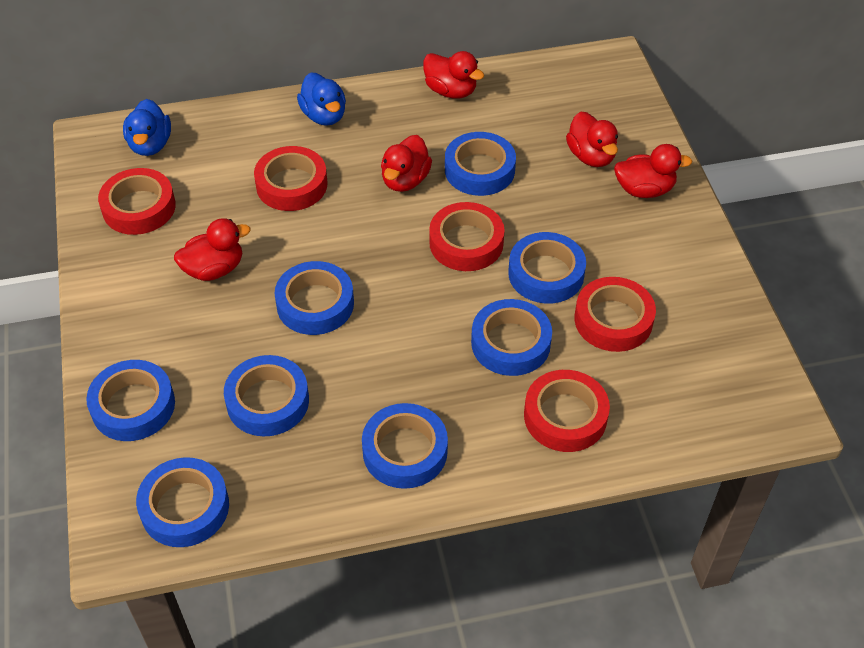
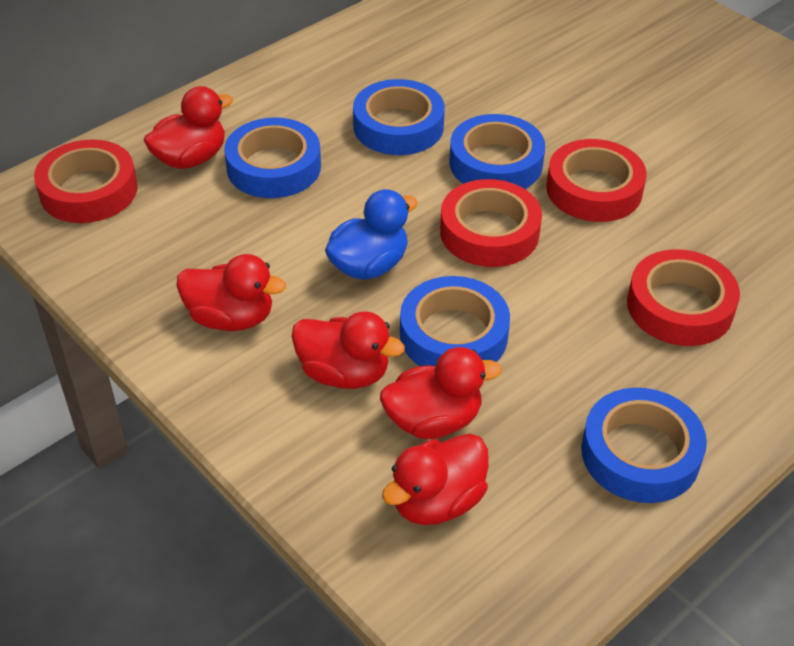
blue duck: [123,99,171,156] [297,72,346,126] = 2 -> [325,189,418,280] = 1
blue tape: [86,360,175,441] [136,457,229,547] [224,355,309,437] [274,261,354,335] [362,403,448,489] [445,132,516,196] [471,299,552,376] [508,232,586,304] = 8 -> [224,118,321,198] [353,79,445,155] [400,276,510,366] [449,114,545,189] [581,388,707,503] = 5
red tape: [98,168,176,235] [254,146,328,211] [429,202,505,271] [524,370,610,452] [575,277,656,352] = 5 -> [34,139,138,223] [440,179,542,267] [546,139,647,222] [627,249,740,346] = 4

